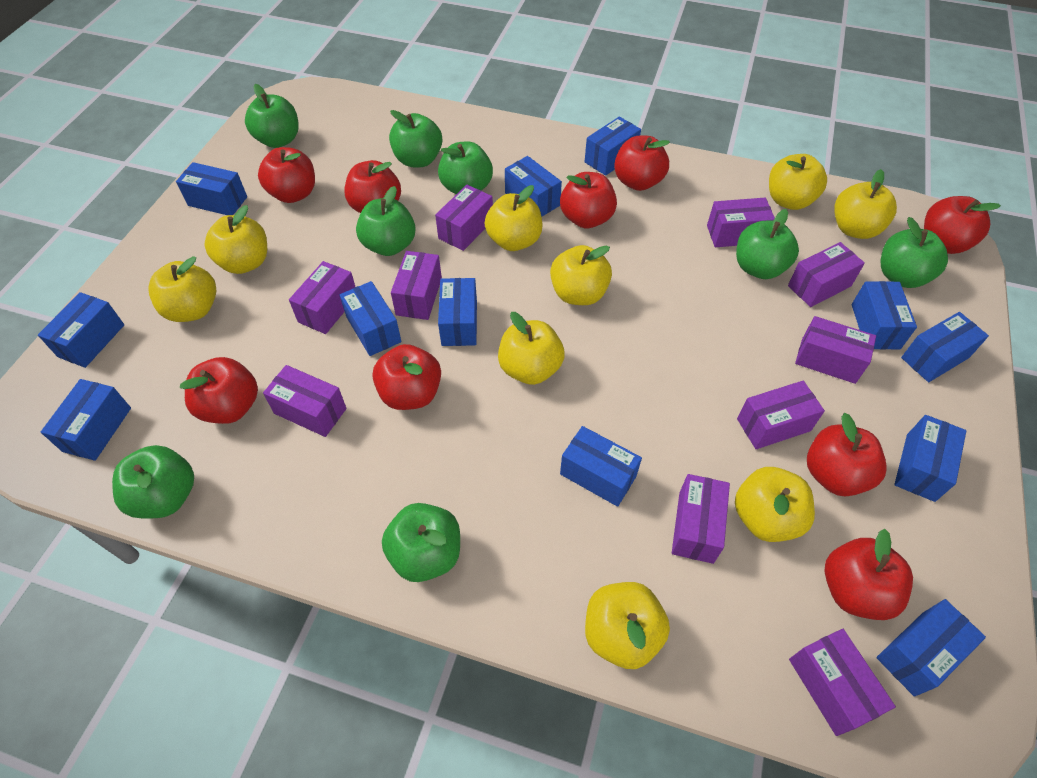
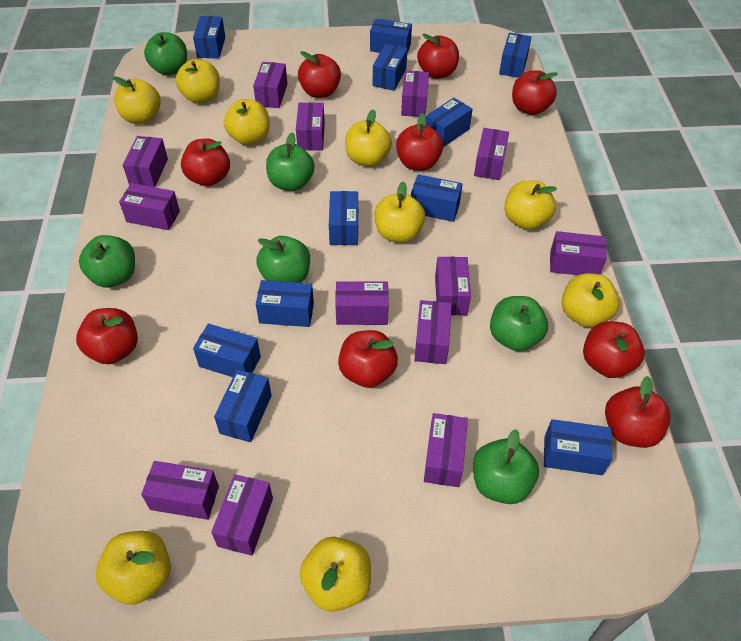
blue box: [38,292,124,368] [41,379,131,461] [176,162,247,215] [340,281,401,356] [438,278,477,346] [505,156,562,217] [560,426,642,507] [585,116,641,176] [851,281,917,350] [876,599,986,697] [894,415,966,502] [901,312,989,382] = 12 -> [193,16,225,59] [193,323,261,377] [214,369,272,442] [256,280,314,327] [329,191,358,245] [370,19,412,53] [373,44,407,91] [411,174,462,222] [426,98,473,147] [499,33,532,77] [544,419,613,475] = 11
green apple: [112,445,194,519] [245,84,299,148] [356,186,416,256] [382,503,460,582] [389,110,442,167] [438,141,493,194] [736,209,799,279] [881,217,948,288] = 8 -> [79,235,135,288] [144,32,187,76] [256,236,310,283] [266,132,314,191] [473,429,539,504] [490,296,548,351] = 6
purple box: [263,365,347,437] [289,261,355,334] [391,251,442,320] [435,185,493,251] [672,474,730,564] [707,198,775,247] [737,381,825,449] [788,242,865,307] [789,629,896,736] [795,316,876,384] = 10 -> [119,183,180,230] [123,136,168,187] [141,461,219,520] [211,474,273,556] [253,62,287,108] [296,102,325,150] [335,281,389,325] [401,71,429,117] [414,300,452,364] [424,413,468,487] [435,257,471,315] [474,128,509,180] [550,231,607,275] = 13

